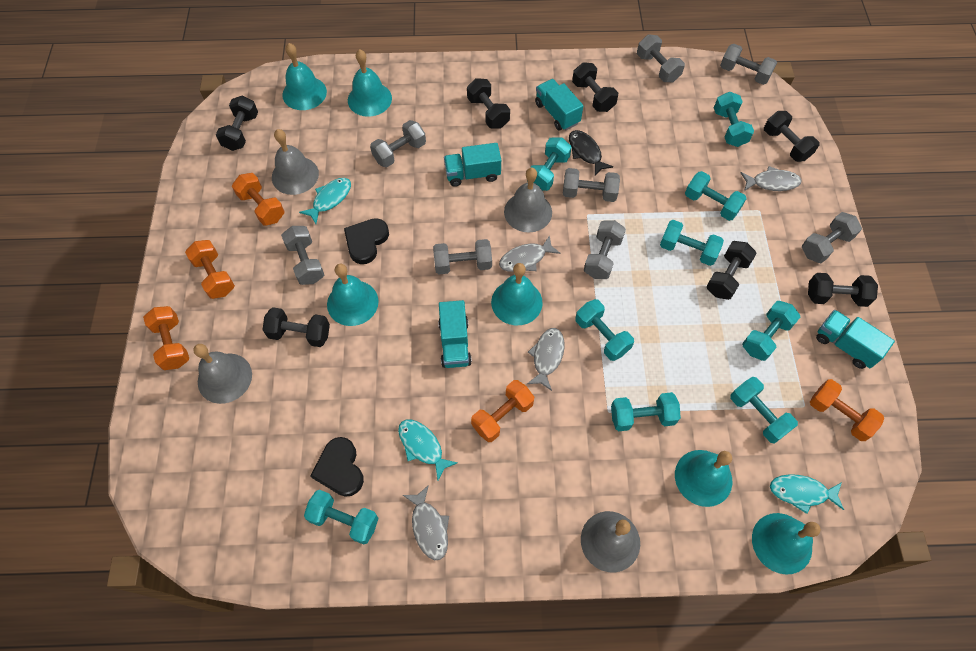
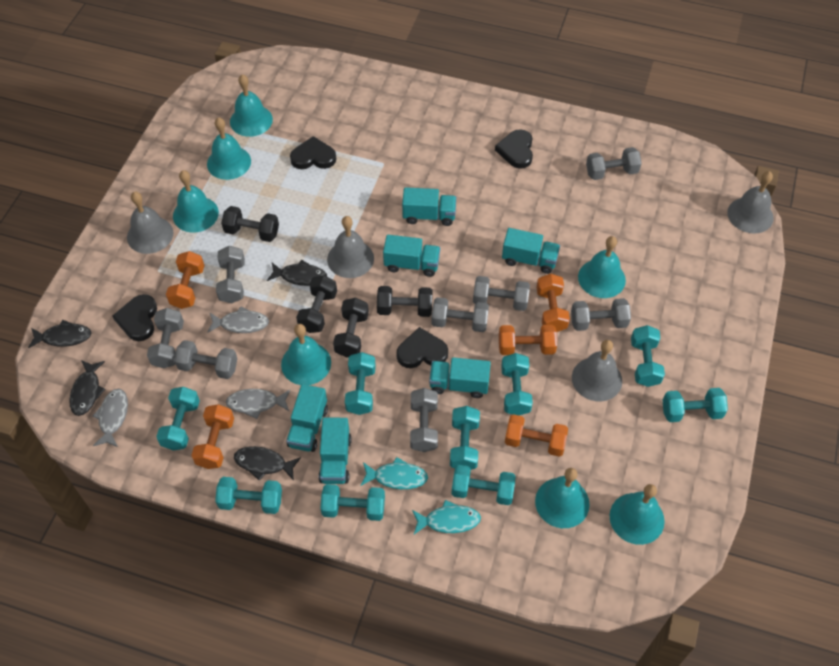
black dumbbell: [216,96,258,151] [262,307,330,347] [467,78,510,128] [572,62,618,112] [706,241,757,300] [764,111,819,162] [808,273,878,307] = 7 -> [221,206,279,242] [296,275,337,333] [333,298,369,357] [377,286,433,317] = 4
black fish: [569,130,613,176] = 1 -> [28,320,92,348] [69,360,105,416] [234,446,301,481] [267,260,327,286] = 4
black heart: [311,437,364,497] [344,218,389,264] = 2 -> [113,294,157,341] [290,136,336,169] [396,327,448,368] [495,129,533,169] = 4
grey fish: [403,485,449,560] [499,235,561,272] [527,328,565,391] [741,166,802,191] = 4 -> [92,389,128,447] [207,306,269,333] [226,389,290,419] = 3
turquoise bell: [282,43,327,110] [327,264,379,326] [348,49,392,117] [491,263,543,325] [675,450,732,507] [752,513,821,575] = 6 -> [173,170,219,233] [207,117,251,180] [230,74,273,137] [281,324,331,385] [535,468,590,528] [578,236,626,298] [610,484,665,545] = 7
turquoise fish: [299,178,351,224] [398,420,458,480] [770,474,844,514] = 3 -> [360,457,428,489] [412,500,481,534] = 2
turquoise truck: [438,300,472,368] [444,143,501,187] [535,79,583,131] [816,310,895,369] = 4 -> [286,384,328,452] [318,417,352,484] [383,235,440,277] [402,187,456,226] [429,357,491,398] [502,228,560,274] = 6

